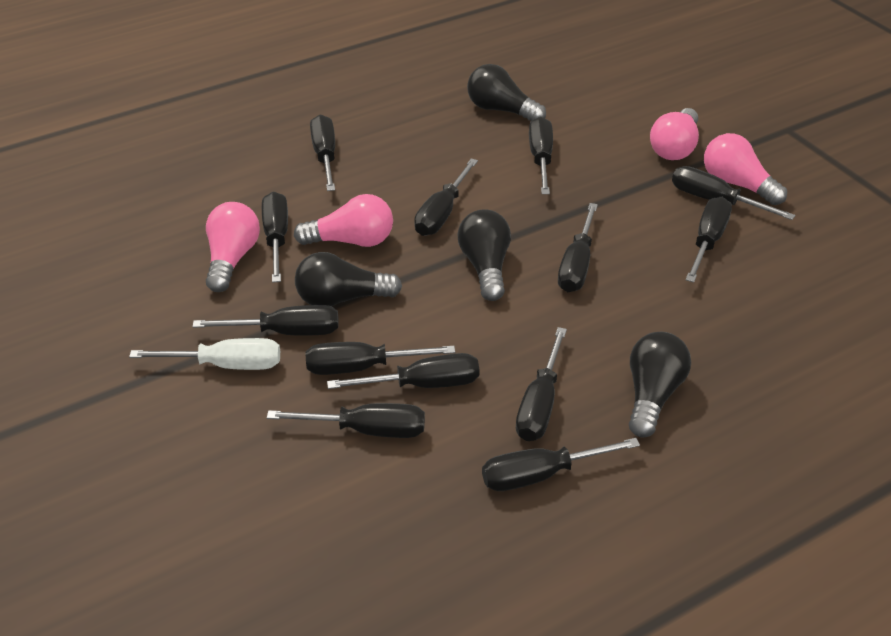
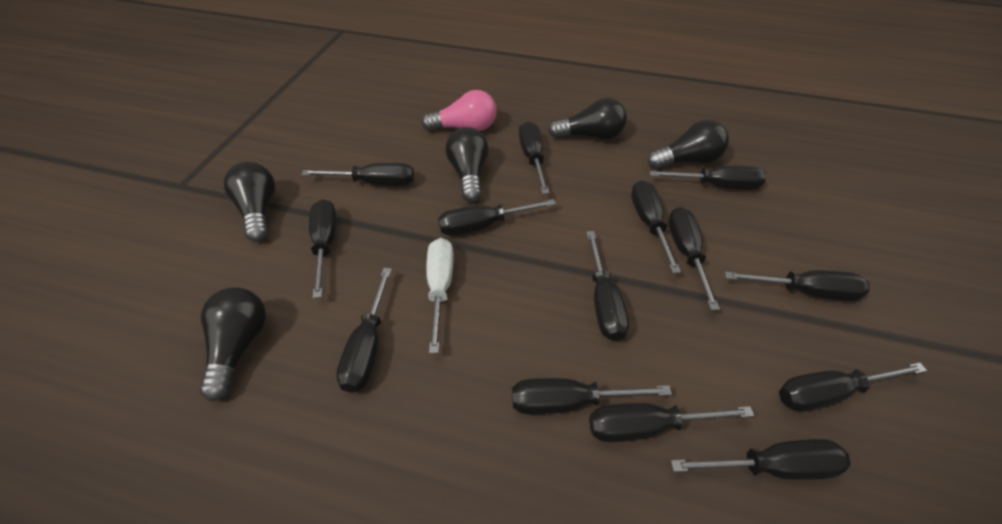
black light bulb: [295,252,402,307] [457,209,511,301] [467,64,546,121] [629,332,691,438] = 4 -> [199,287,266,402] [224,162,275,242] [446,127,489,202] [548,98,627,140] [648,120,729,169] = 5
black screwdriver: [193,305,339,336] [262,192,288,283] [267,403,425,438] [305,342,455,375] [310,114,335,191] [327,353,479,389] [414,158,478,236] [482,438,640,491] [516,327,567,441] [529,117,553,194] [558,203,598,292] [672,166,795,220] [685,197,732,282] = 13 -> [301,163,414,186] [309,199,337,298] [336,268,392,393] [438,199,556,236] [512,378,672,415] [519,121,550,194] [586,231,629,341] [589,403,754,442] [631,180,681,273] [649,166,766,189] [668,207,720,310] [671,439,851,480] [725,270,870,301] [779,363,927,412] = 14
pink light bulb: [206,202,260,292] [294,194,393,247] [650,108,699,160] [704,133,787,205] = 4 -> [422,90,497,131] = 1

